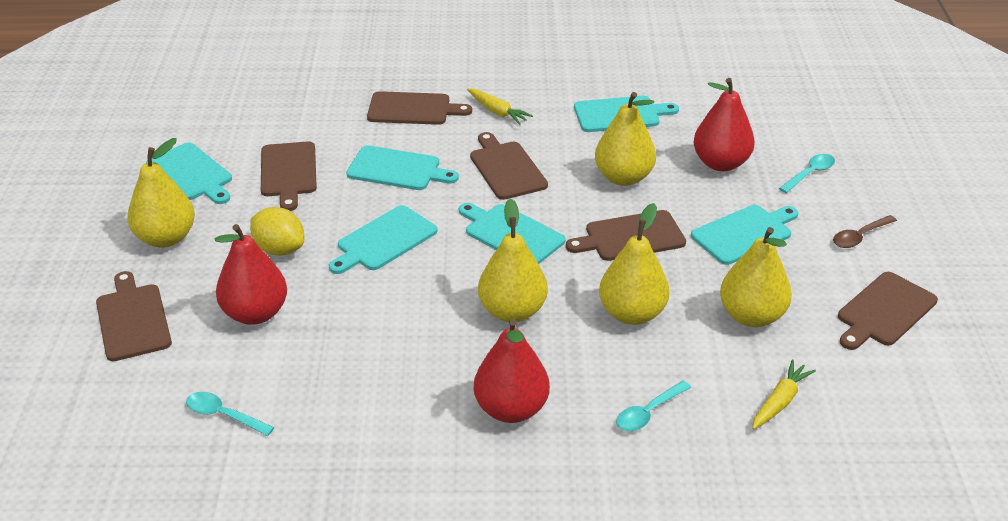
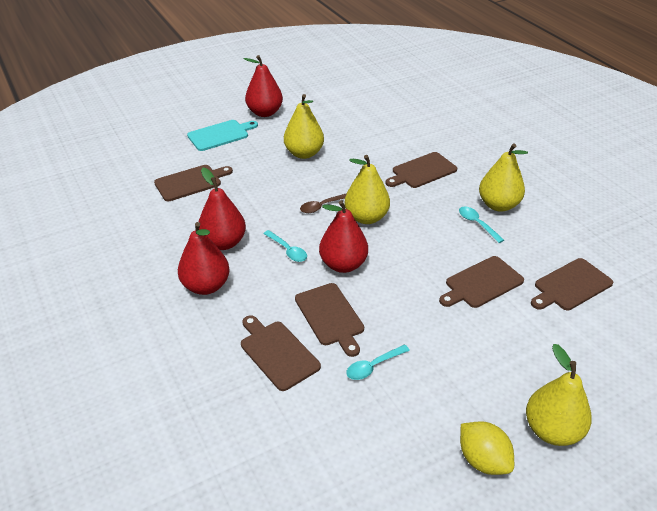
red pear: [214,224,287,325] [474,319,550,423] [694,78,755,171] = 3 -> [178,222,230,295] [199,167,246,250] [244,55,283,117] [319,200,368,273] = 4
turquoise cutting board: [146,143,232,204] [329,205,437,274] [346,145,459,190] [459,203,566,264] [574,96,679,132] [691,205,799,265] = 6 -> [187,120,258,151] = 1
yellow carrot: [467,88,533,125] [752,359,816,430] = 2 -> none = 0
yellow pear: [127,138,195,248] [478,199,548,322] [595,92,656,186] [599,203,669,325] [720,227,792,327] = 5 -> [284,94,324,159] [345,155,390,224] [479,144,528,212] [526,344,592,446] = 4

